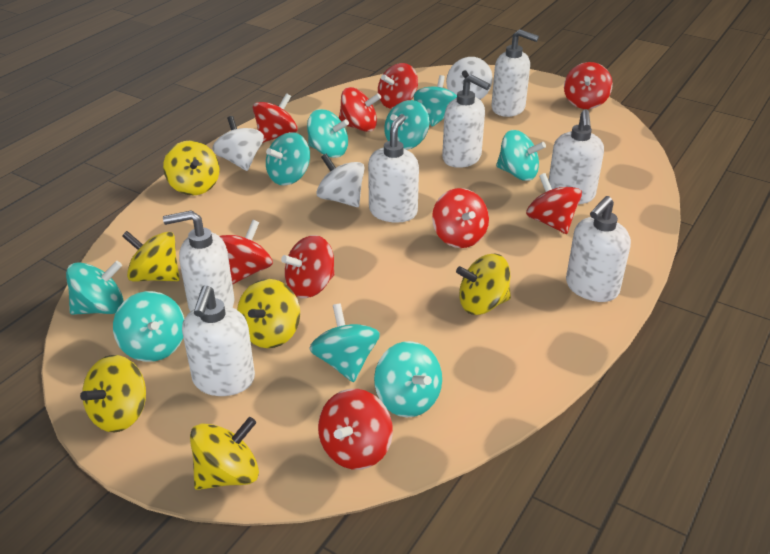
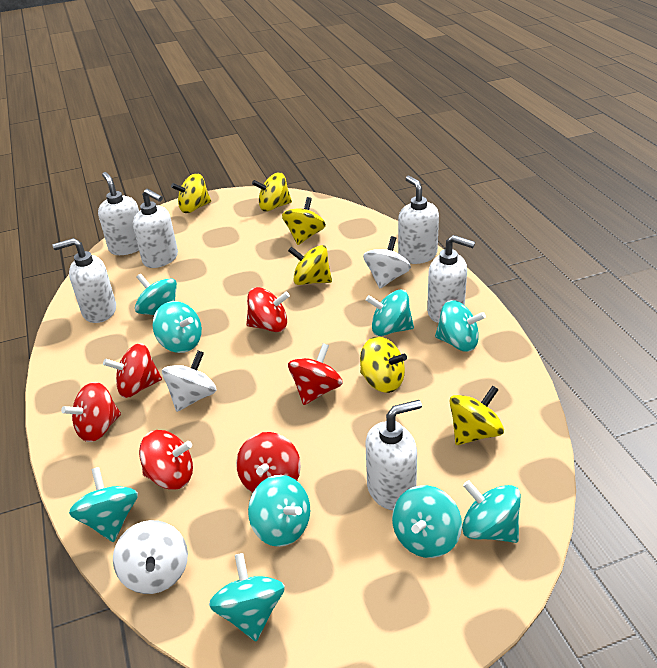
red spinning top: [219,220,273,285] [253,93,297,143] [281,235,335,298] [318,389,393,470] [339,87,381,132] [378,63,418,109] [432,188,489,248] [526,173,582,234] [564,62,613,109] = 9 -> [61,382,121,442] [103,343,162,398] [139,430,193,490] [236,432,301,493] [246,287,290,332] [288,343,343,405] = 6
white soap dispenser: [163,210,235,312] [182,285,255,396] [368,114,419,223] [442,75,490,168] [491,29,539,117] [549,110,604,204] [566,196,631,302] = 7 -> [53,238,116,323] [98,172,139,255] [133,189,178,268] [366,400,422,510] [398,176,439,264] [427,235,475,323] = 6

